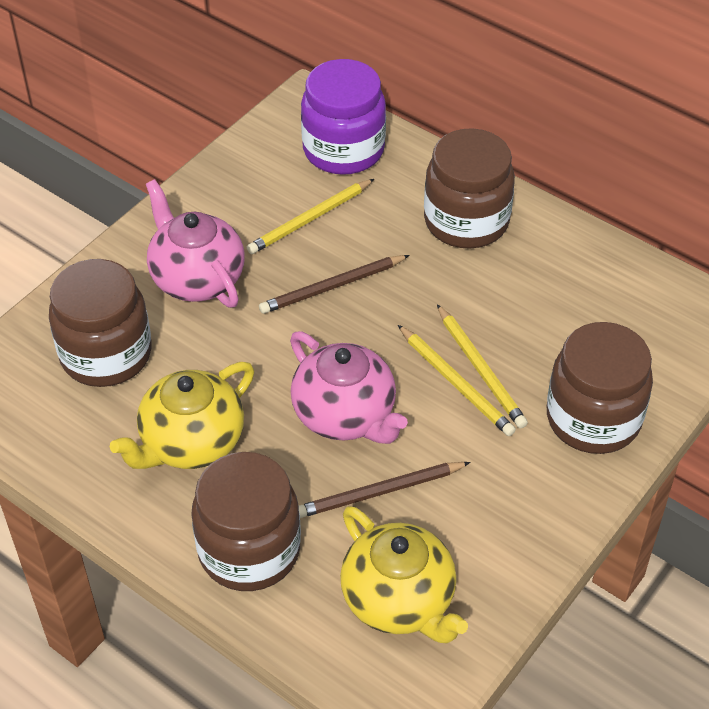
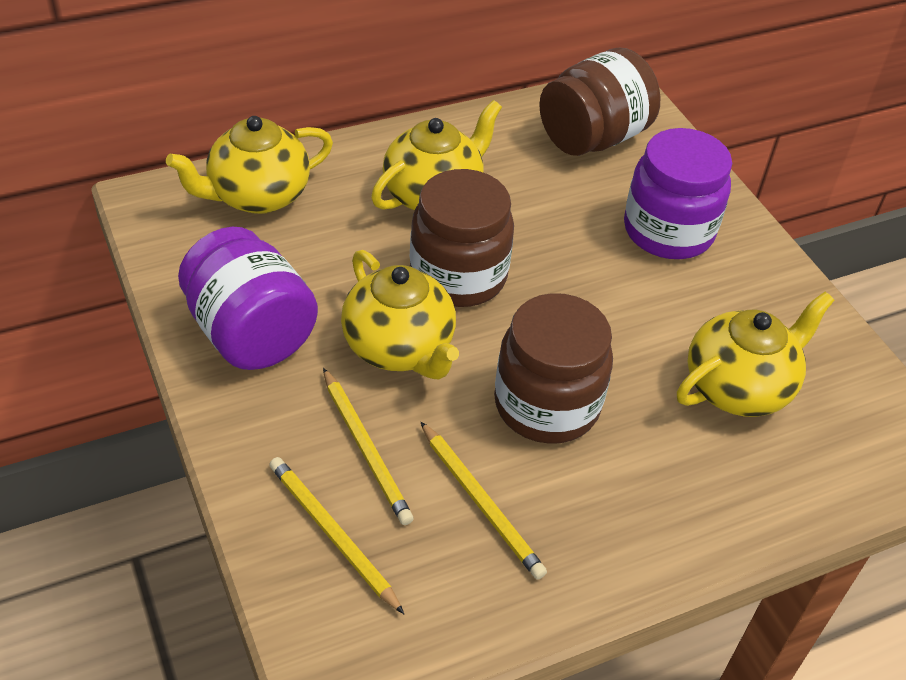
brown jar: [49,259,152,387] [191,452,301,591] [424,128,515,249] [547,322,653,454] = 4 -> [410,169,514,307] [494,293,613,444] [539,48,660,156] = 3
brown pencil: [259,255,410,314] [299,462,471,518] = 2 -> none = 0
pink teapot: [146,179,245,308] [290,331,408,444] = 2 -> none = 0
purple jar: [301,59,386,175] = 1 -> [178,227,318,370] [624,128,732,259] = 2
yellow teapot: [110,362,254,469] [340,506,468,644] = 2 -> [166,116,333,214] [341,250,459,379] [371,100,502,210] [677,292,834,417] = 4

